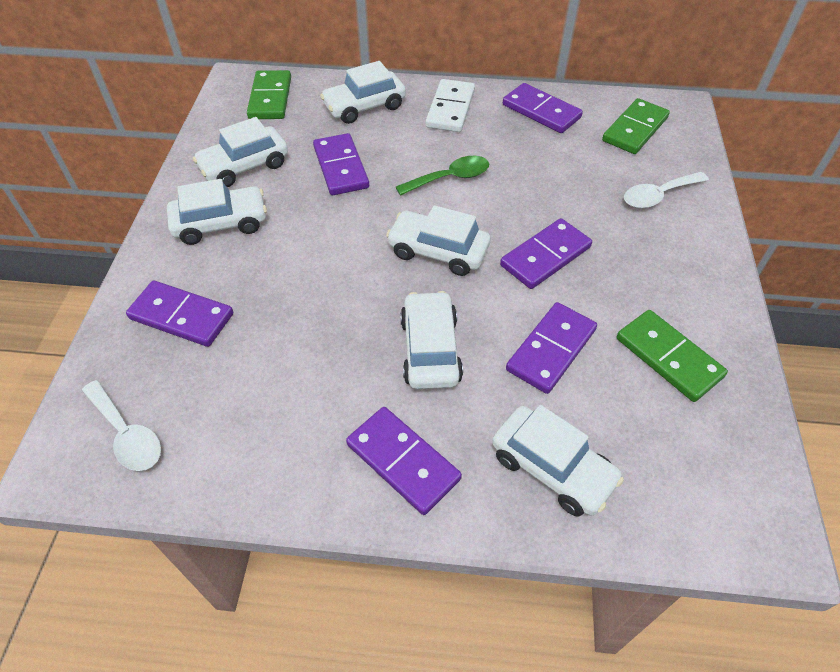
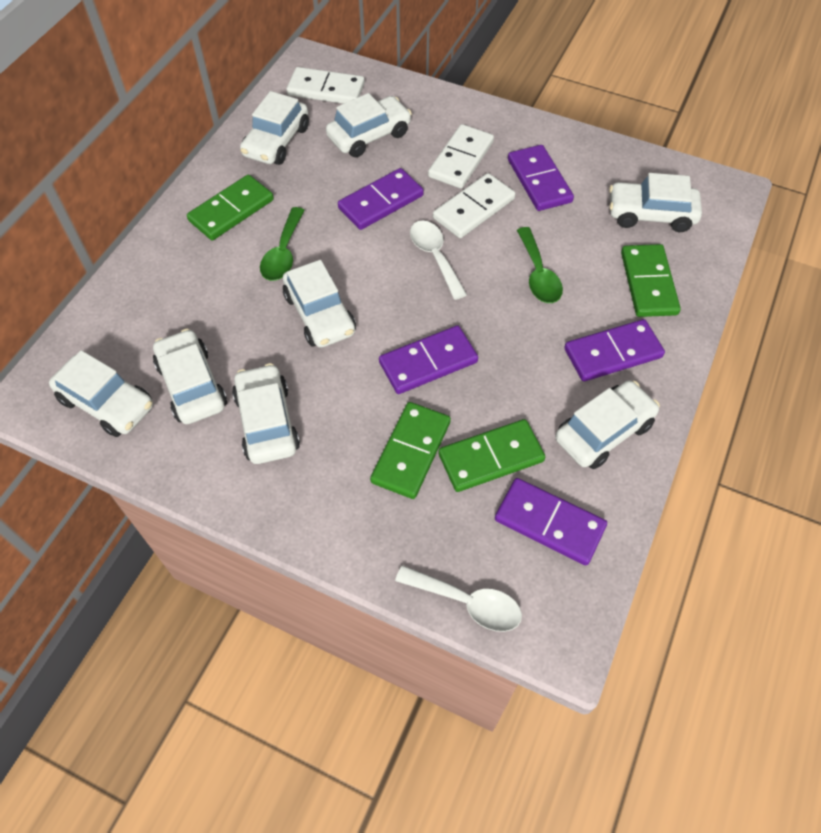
green domino: [247,70,291,119] [602,98,670,154] [617,310,728,402] = 3 -> [187,175,274,240] [370,402,451,499] [438,419,545,492] [621,244,681,317] = 4
green spoon: [396,156,489,196] = 1 -> [260,207,305,281] [517,227,563,303] = 2
purple domino: [126,281,233,347] [313,133,369,195] [346,407,462,515] [500,218,592,289] [503,83,583,133] [506,302,597,394] = 6 -> [338,168,424,230] [379,325,478,394] [495,478,607,565] [508,145,574,211] [564,319,665,382] = 5
white car: [167,179,267,245] [193,117,288,187] [320,61,406,124] [386,205,490,276] [400,291,463,389] [492,405,624,516] = 6 -> [49,350,153,437] [153,329,227,424] [232,363,300,464] [240,91,309,165] [283,260,356,348] [326,93,412,157] [555,380,660,469] [609,173,702,232] = 8
white domino: [425,79,475,132] = 1 -> [286,67,365,104] [428,124,494,189] [433,173,515,238] = 3

